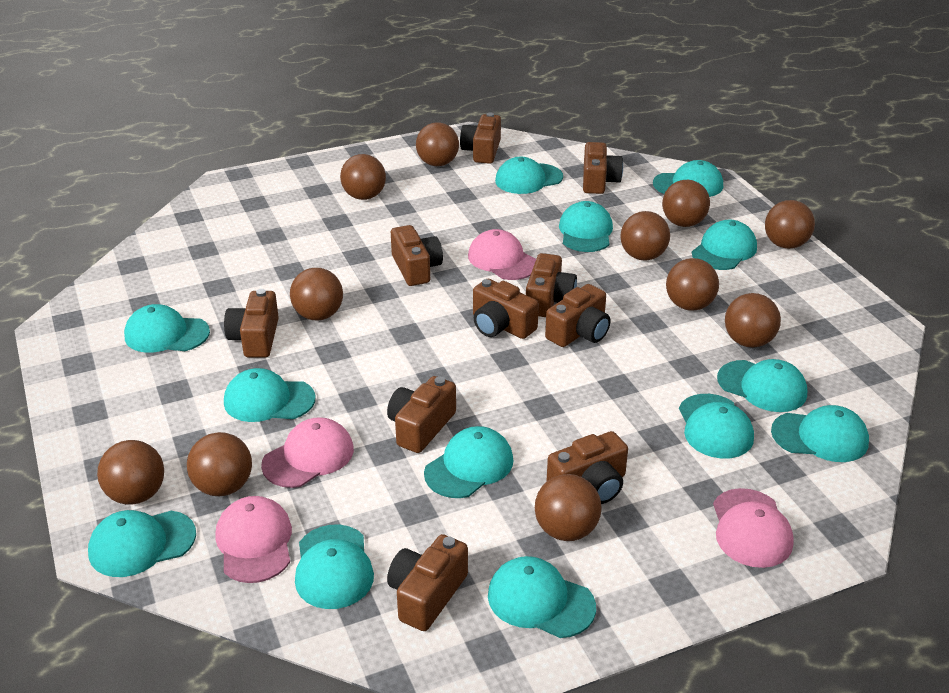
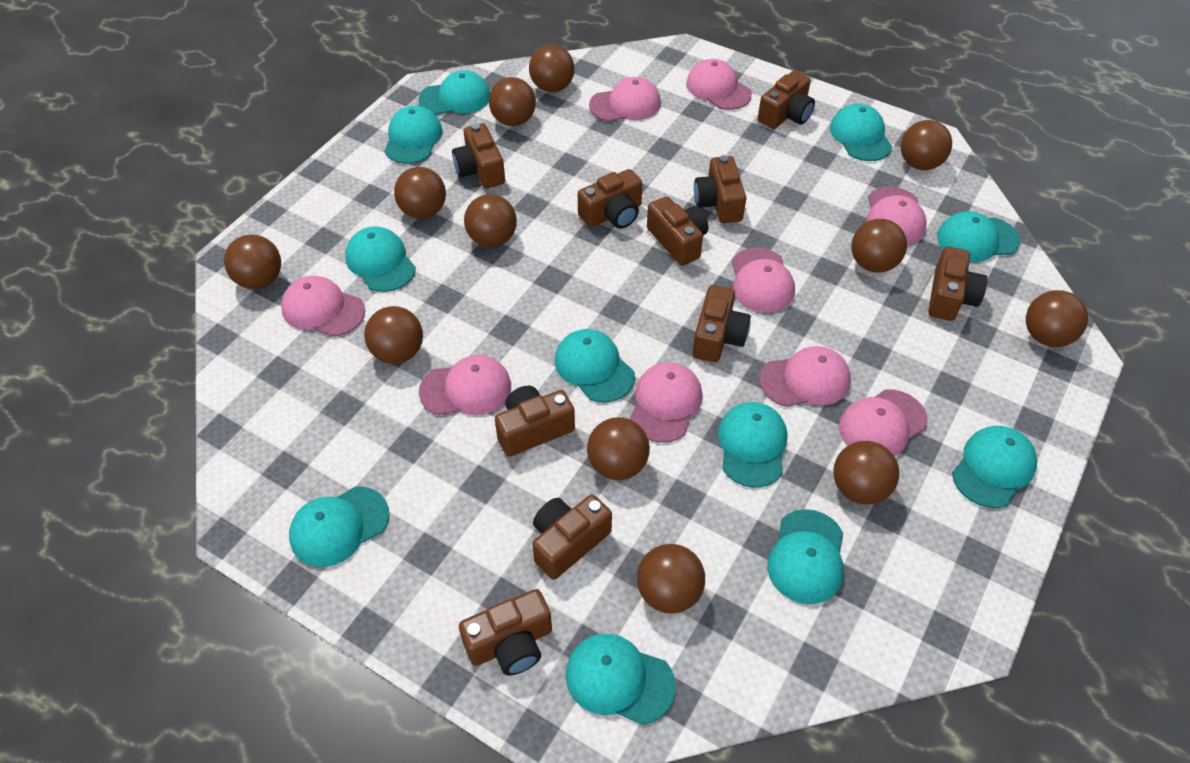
brown ball: [97,440,164,505] [187,432,252,497] [290,268,343,320] [340,154,386,200] [416,122,459,166] [535,474,602,541] [620,211,670,261] [662,180,710,227] [666,258,719,311] [725,293,781,348] [765,200,815,249] = 11 -> [224,234,281,289] [364,306,423,364] [394,167,446,219] [464,194,517,247] [489,77,536,126] [529,45,575,92] [587,417,650,480] [637,544,705,614] [833,441,899,504] [851,219,907,273] [901,120,952,170] [1026,290,1088,347] = 12
pink cap: [215,496,292,583] [261,417,354,488] [468,229,536,280] [713,488,794,568] = 4 -> [281,276,365,337] [419,355,511,415] [589,77,661,122] [630,362,702,443] [686,59,752,110] [732,248,795,313] [759,346,851,407] [839,389,928,456] [866,187,927,245] = 9
turquoise cap: [88,510,196,577] [124,304,210,353] [224,368,316,422] [295,525,374,609] [424,426,513,498] [488,556,596,638] [495,157,563,194] [559,201,613,252] [653,160,723,197] [679,394,754,459] [692,220,757,270] [717,359,807,412] [771,405,869,462] = 13 -> [289,486,389,567] [345,226,416,292] [384,106,443,164] [418,70,490,115] [555,329,635,402] [566,634,676,725] [718,402,787,488] [767,509,844,604] [830,104,892,161] [937,211,1020,262] [952,426,1037,508] = 11

